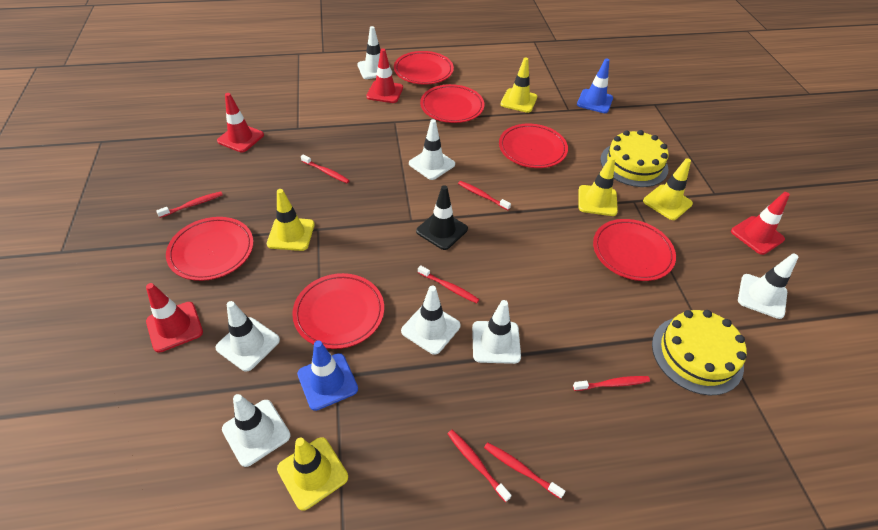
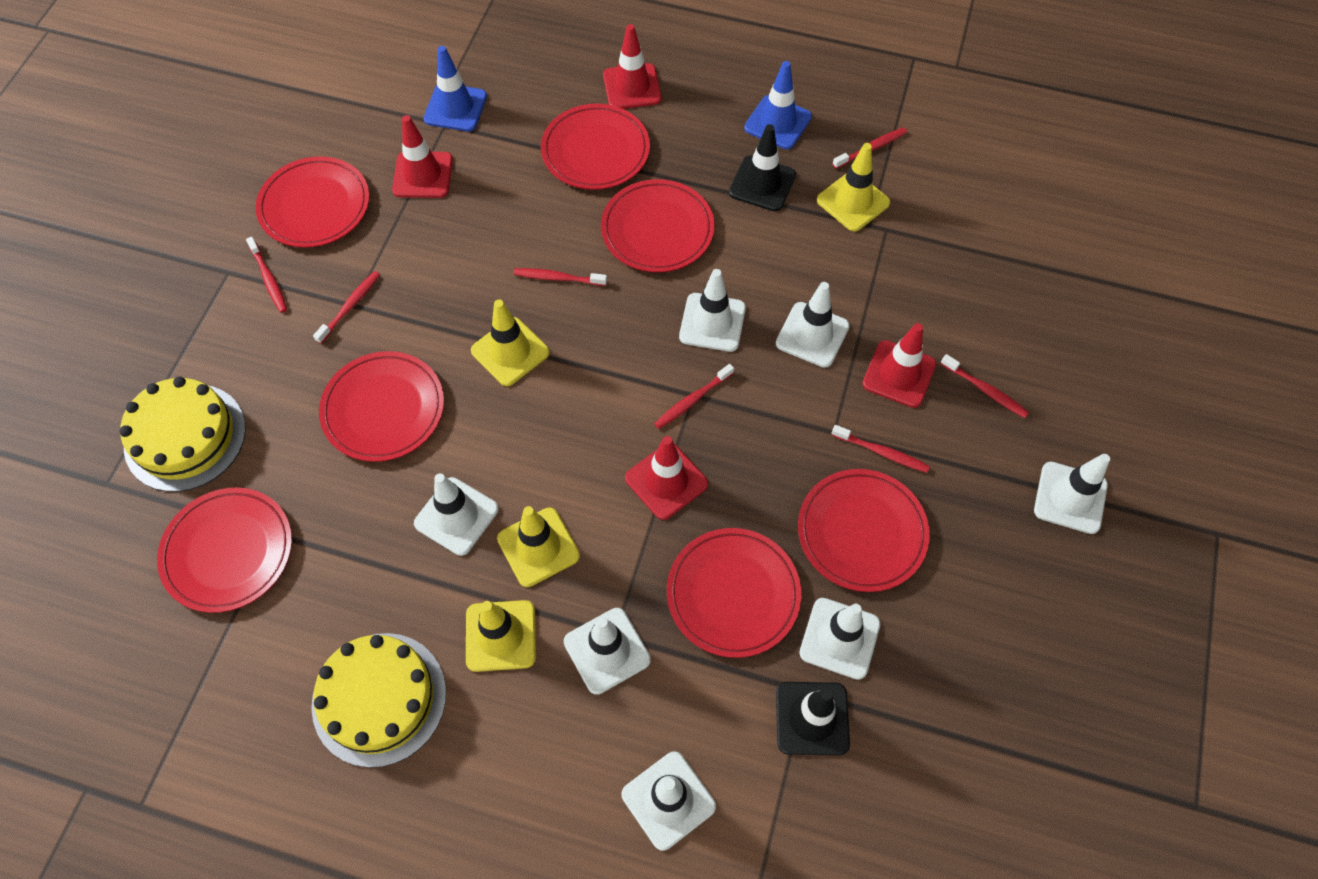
black traffic cone: [416,185,468,250] = 1 -> [729,124,796,211] [776,682,850,756] = 2
red plate: [166,217,254,281] [292,273,384,349] [394,51,454,84] [420,84,484,123] [499,124,568,168] [593,219,676,281] = 6 -> [157,488,292,613] [255,156,369,248] [319,351,444,462] [541,104,650,190] [601,179,714,272] [667,528,801,658] [798,469,930,592] = 7
yellow traffic cone: [267,189,315,251] [277,437,348,511] [501,58,537,113] [578,156,618,216] [643,158,693,220] = 5 -> [466,600,536,672] [471,299,550,386] [497,506,580,587] [817,143,890,232] = 4

